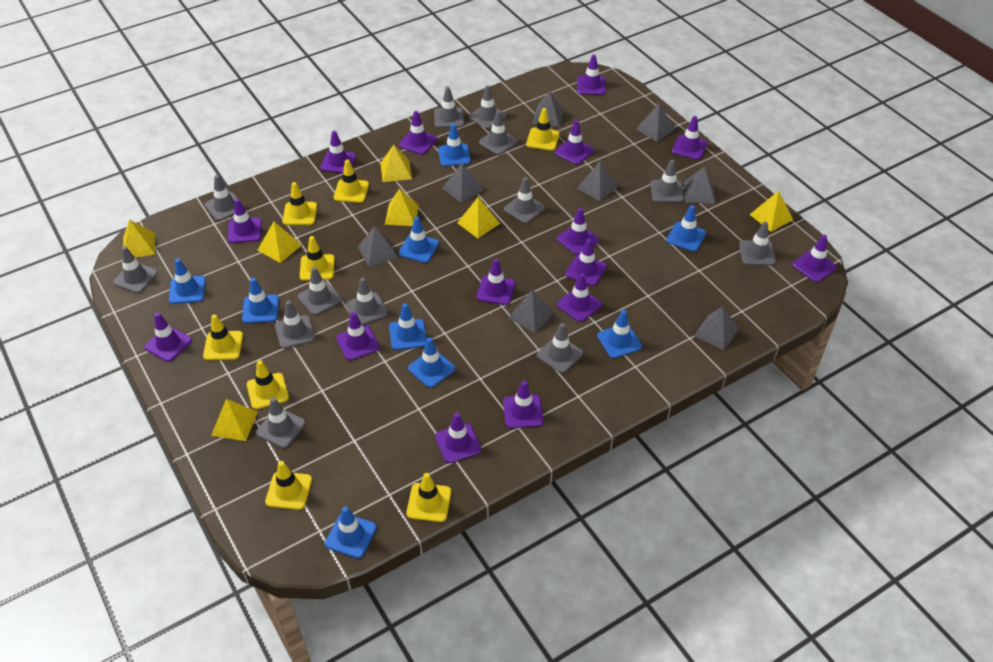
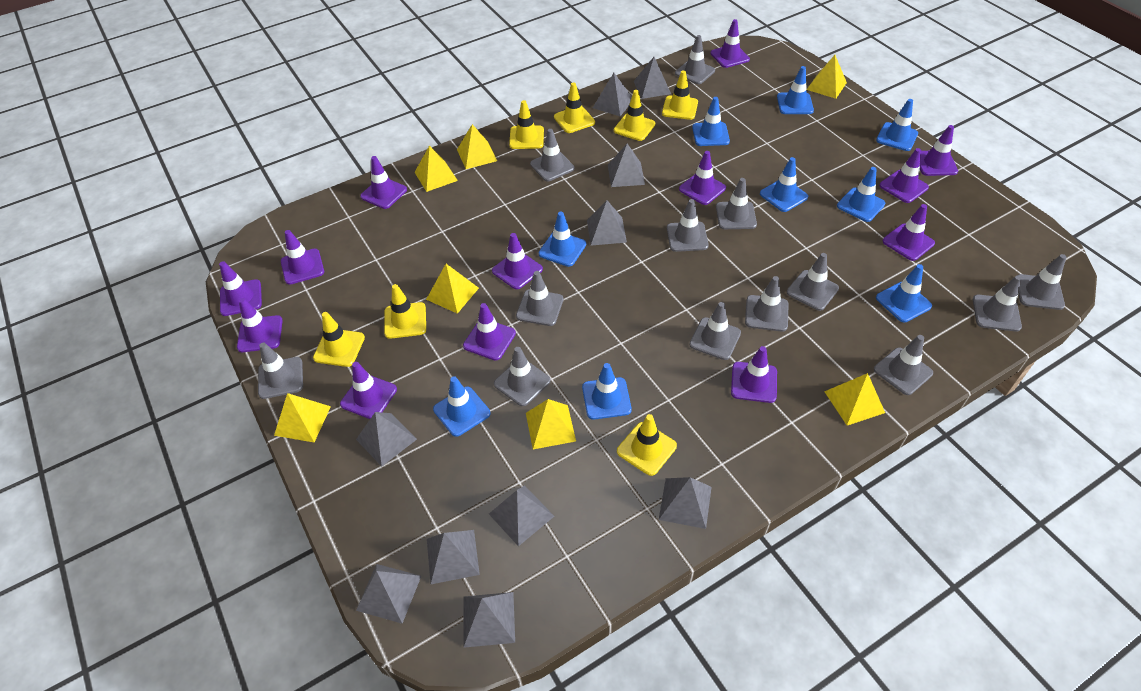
grey pyramid: [358,226,398,267] [443,163,484,203] [508,290,554,333] [532,90,564,127] [577,161,618,201] [636,103,675,142] [683,166,716,204] [694,307,739,350] = 8 -> [356,412,417,467] [356,564,421,624] [427,530,480,584] [463,592,515,648] [489,485,554,546] [587,200,627,246] [593,73,632,116] [608,143,645,187] [634,57,671,99] [659,477,712,529] = 10
purple traffic cone: [144,313,192,362] [228,199,262,243] [320,131,356,173] [336,312,380,361] [399,111,437,155] [435,413,482,463] [476,259,515,305] [503,381,544,428] [555,120,594,165] [557,208,599,255] [557,273,602,322] [565,239,607,286] [577,55,606,95] [672,116,707,160] [792,235,837,282] = 15 -> [219,261,262,316] [237,298,283,352] [281,230,324,285] [340,362,397,419] [360,156,407,209] [463,303,516,361] [492,233,543,289] [679,151,726,205] [711,19,750,68] [731,346,777,403] [880,148,929,203] [883,204,935,261] [920,125,958,176] = 13
yellow traffic cone: [203,314,243,360] [247,360,289,410] [265,461,312,510] [282,182,317,225] [300,236,335,281] [334,160,369,203] [406,473,451,522] [526,108,560,151] = 8 -> [313,312,365,367] [384,284,426,339] [509,100,544,149] [554,82,595,133] [614,90,655,141] [617,414,677,476] [662,70,698,120] = 7

